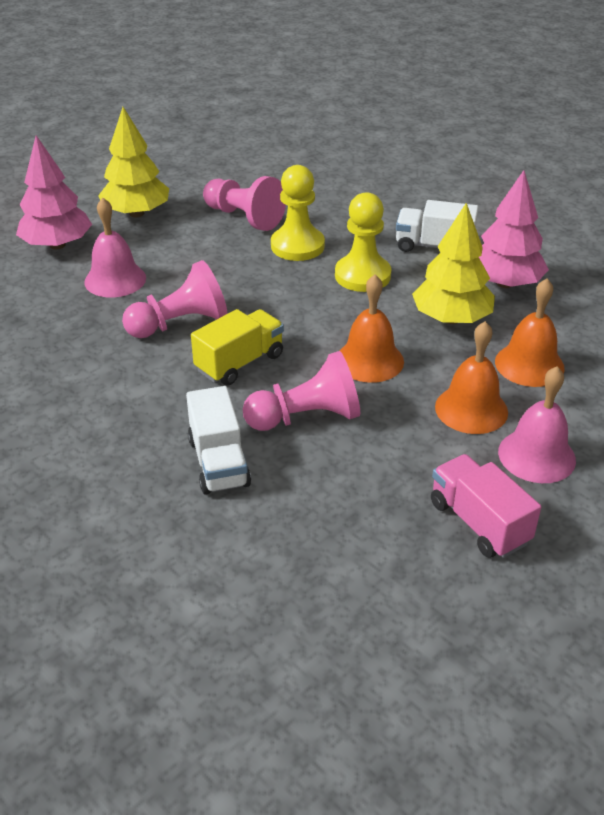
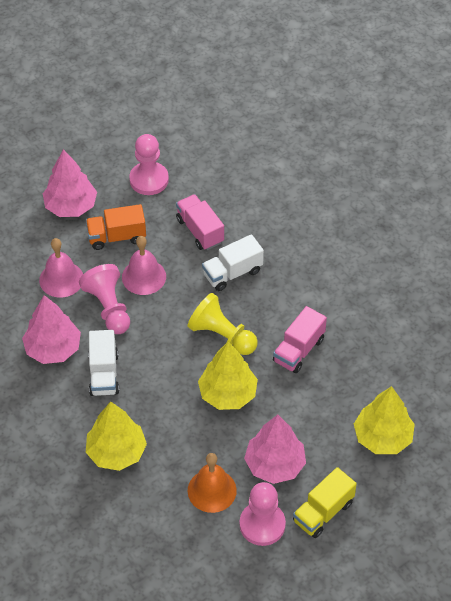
orange bell: [340,275,404,383] [435,321,508,434] [495,278,565,387] = 3 -> [188,453,237,513] = 1
orange truck: none = 0 -> [86,204,146,250] = 1
pink tree: [16,135,92,249] [479,170,549,288] = 2 -> [22,295,81,364] [43,149,97,217] [244,415,306,484] = 3
pink truck: [431,454,541,558] = 1 -> [176,194,224,250] [273,306,327,373] = 2
yellow pawn: [271,165,325,261] [335,192,391,292] = 2 -> [187,293,258,355] = 1
yellow tree: [98,107,169,217] [412,203,495,324] = 2 -> [86,401,147,471] [198,342,258,410] [354,386,415,454] = 3

